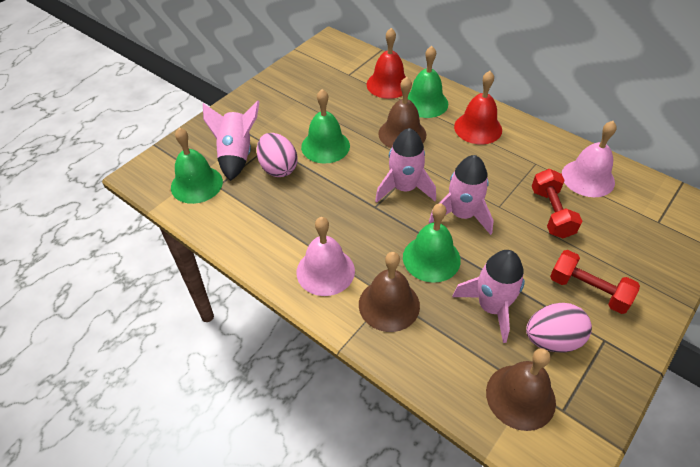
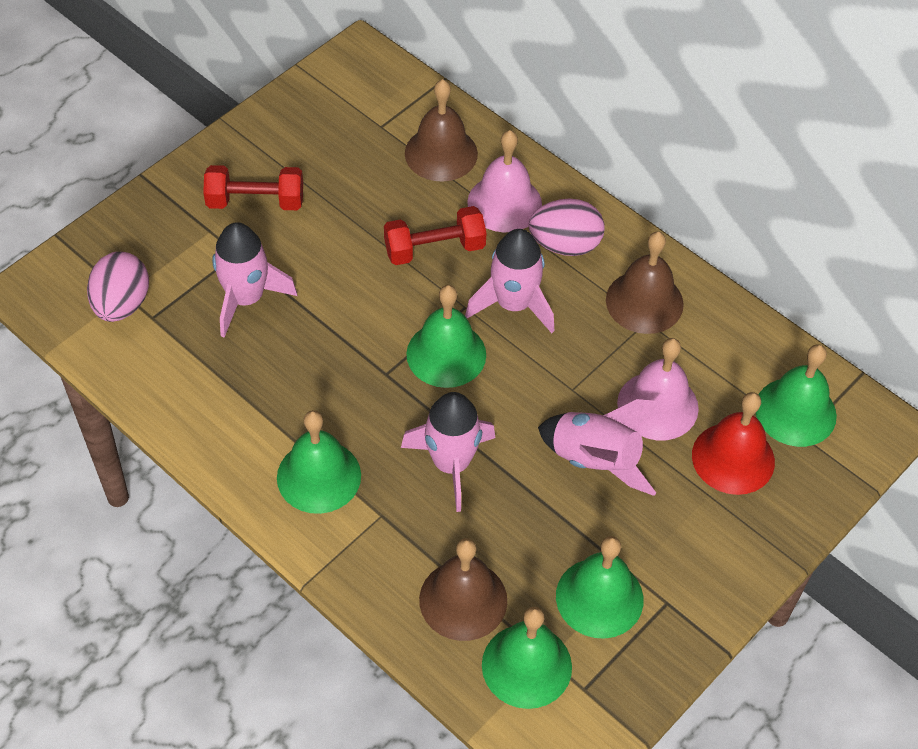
green bell: [171,128,223,204] [301,89,350,164] [403,203,461,283] [408,46,448,118] = 4 -> [277,410,361,514] [406,285,486,388] [482,607,572,709] [556,536,644,639] [756,344,837,447] = 5
red bell: [367,28,406,99] [454,71,502,145] = 2 -> [692,392,775,495] = 1

